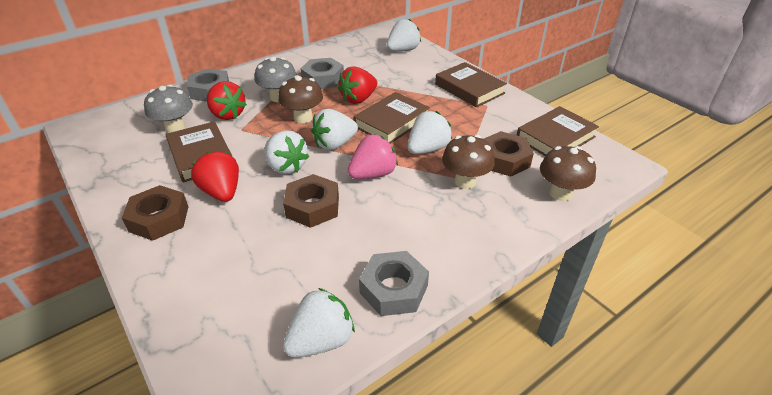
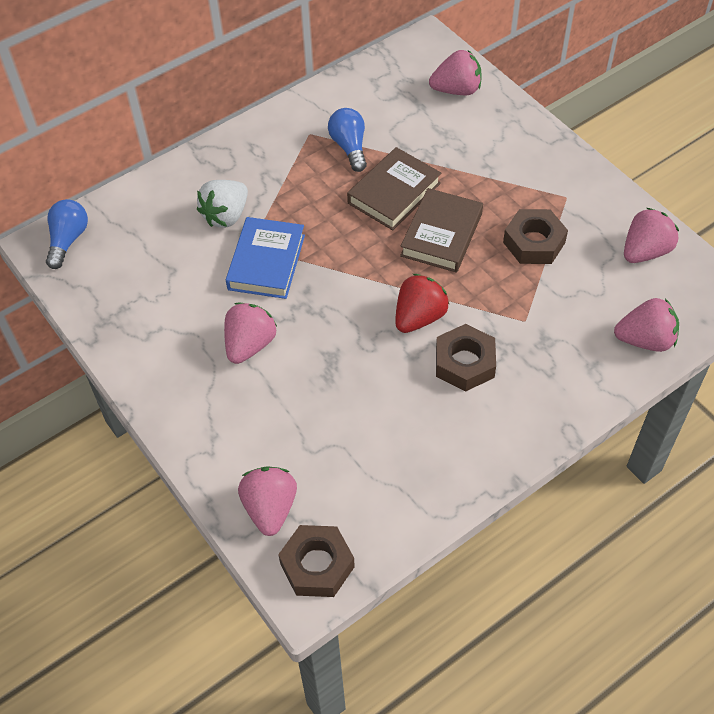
blue book: none = 0 -> [226,217,305,299] = 1
blue light bulb: none = 0 -> [46,199,88,269] [328,108,367,172] = 2
brown book: [166,121,232,183] [353,92,430,144] [435,62,507,107] [517,106,599,156] = 4 -> [347,147,441,230] [400,188,483,273] = 2
brown mushroom: [278,75,323,123] [442,135,495,189] [540,146,596,201] = 3 -> none = 0
grey mushroom: [144,85,193,133] [255,57,297,102] = 2 -> none = 0
grey nut: [187,68,229,102] [301,58,344,89] [359,251,429,316] = 3 -> none = 0
pink strawberry: [348,134,398,179] = 1 -> [224,303,277,364] [238,467,297,536] [429,50,481,95] [614,298,679,352] [624,208,679,263] = 5
red strawberry: [191,151,239,202] [207,81,247,120] [338,66,377,104] = 3 -> [395,274,449,333] = 1
white strawberry: [265,130,309,174] [283,288,355,358] [311,109,358,151] [387,19,421,51] [408,111,452,154] = 5 -> [197,180,248,228] = 1

